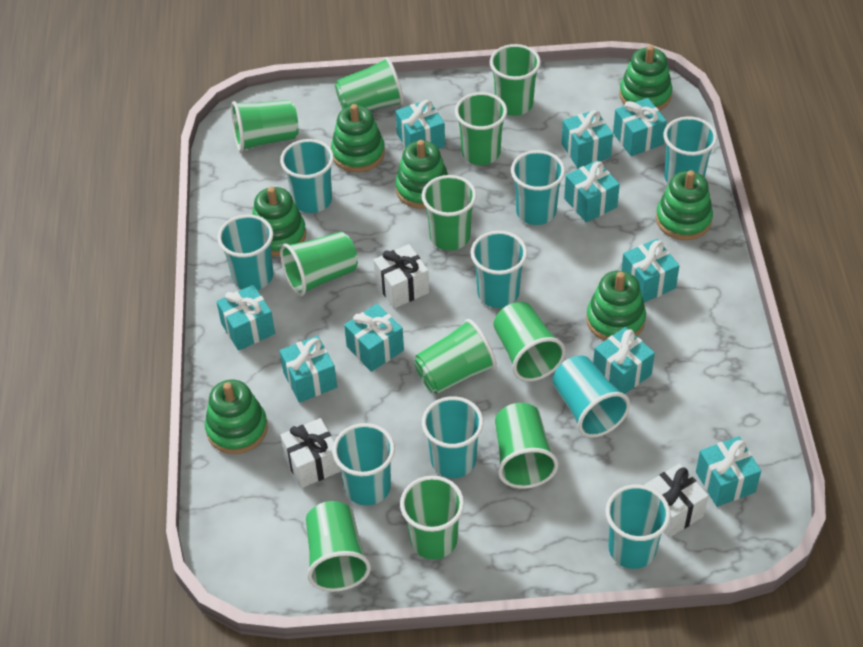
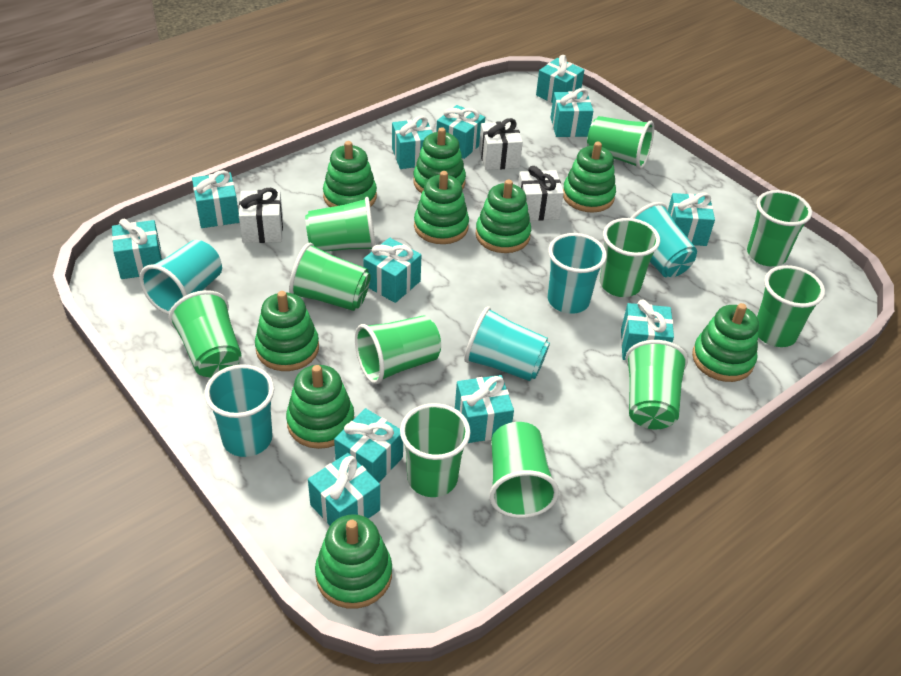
green stacking toy: [205,379,268,454] [252,187,306,256] [331,104,385,172] [395,140,448,209] [586,271,646,341] [619,45,673,111] [656,170,713,240] = 7 -> [255,291,319,371] [286,365,354,449] [315,514,392,609] [323,141,377,207] [413,127,466,193] [414,171,469,244] [476,180,531,253] [563,142,616,213] [692,303,759,382] = 9
turquoise cup: [217,214,273,290] [280,139,334,213] [332,423,395,506] [422,396,483,478] [470,231,527,308] [511,150,565,225] [552,356,630,438] [605,485,671,569] [664,116,717,184] = 9 -> [139,240,222,315] [204,364,274,457] [464,306,550,381] [548,233,607,314] [631,202,697,278] = 5
turquoise gift: [216,285,275,351] [280,335,337,403] [344,304,404,372] [396,99,445,149] [561,110,613,168] [564,161,620,222] [593,327,655,394] [613,98,667,156] [621,239,679,303] [696,436,761,507] = 10 -> [112,219,163,279] [192,170,240,228] [308,453,380,526] [334,408,403,483] [363,238,421,303] [392,116,433,169] [436,105,485,159] [455,375,514,443] [536,55,584,103] [550,88,593,137] [621,300,674,360] [668,192,715,246] = 12

